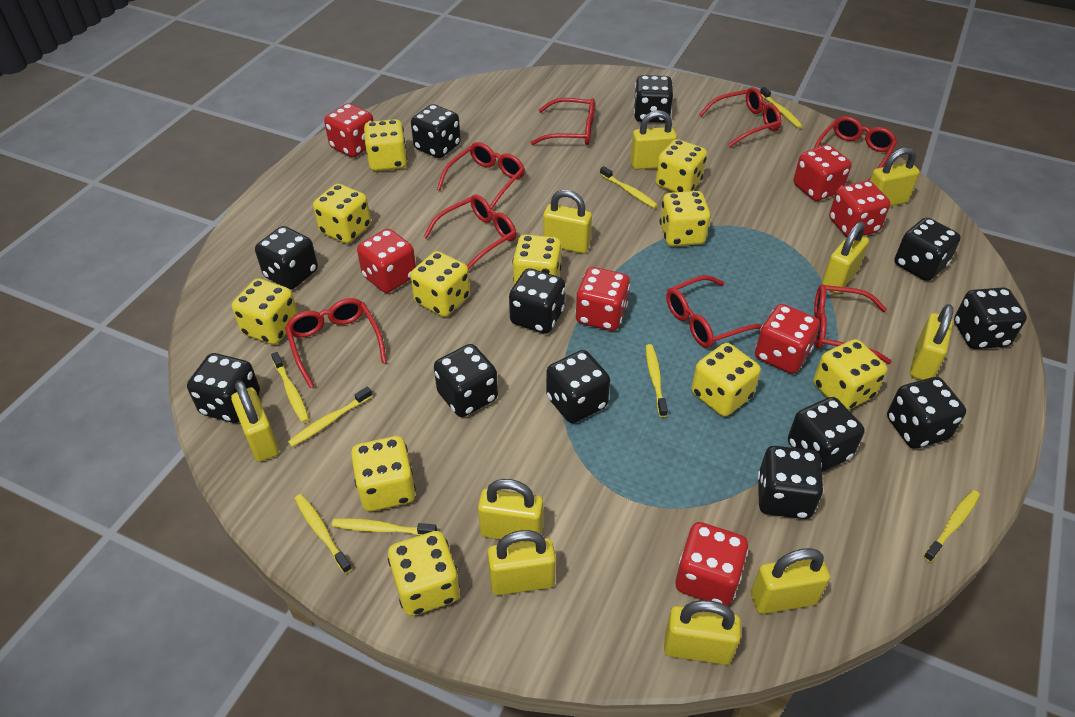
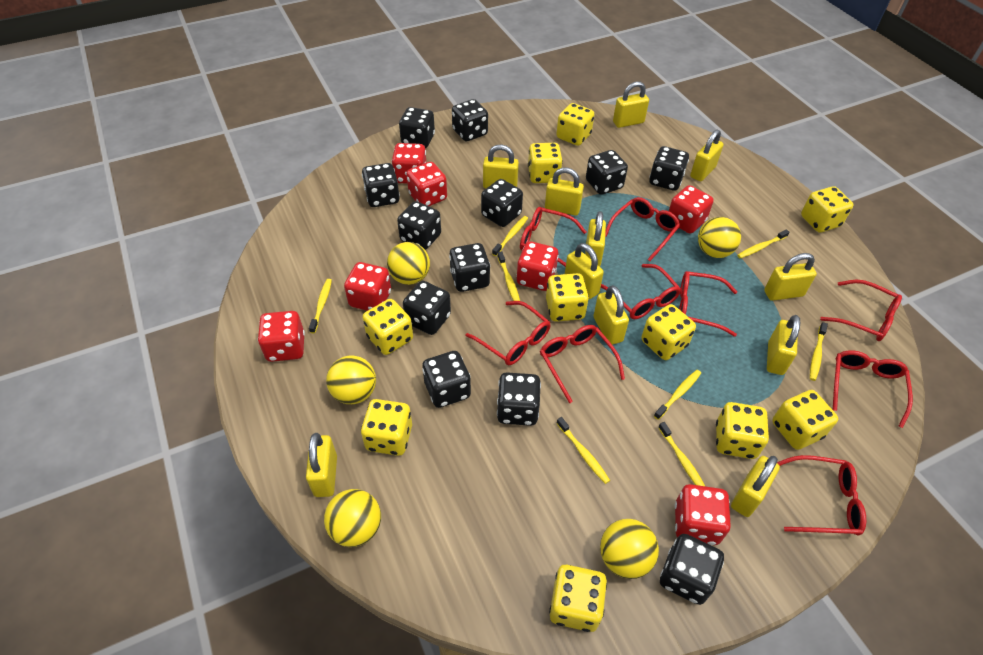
red glasses: [285,298,387,388] [423,194,516,270] [437,142,525,209] [530,98,595,145] [666,275,762,348] [699,87,781,147] [814,116,897,181] [814,284,892,364] = 8 -> [466,301,551,365] [520,207,586,267] [540,325,625,403] [601,264,681,319] [605,197,680,261] [679,271,737,337] [777,455,866,536] [820,280,902,341] [833,350,913,428] = 9
yellow ball: none = 0 -> [324,489,381,547] [326,356,376,404] [387,242,430,285] [600,519,659,579] [698,217,741,258] = 5
yellow dice: [232,278,298,345] [313,184,371,244] [351,436,416,512] [364,119,407,171] [388,531,460,616] [410,251,470,317] [512,234,561,285] [656,139,707,192] [660,191,711,246] [692,343,761,416] [813,339,887,410] = 11 -> [361,399,412,456] [363,299,413,355] [528,143,563,183] [546,273,589,322] [549,565,607,632] [556,103,595,146] [642,304,696,360] [716,402,769,459] [772,390,838,450] [801,186,853,233] = 10
yellow padlock: [231,381,279,462] [478,479,543,542] [488,530,556,595] [543,190,592,253] [630,110,677,170] [664,600,741,665] [751,548,830,614] [822,222,869,293] [870,147,920,206] [910,304,954,380] = 10 -> [306,433,337,497] [483,144,519,188] [545,168,584,216] [565,243,604,299] [585,211,606,267] [593,285,629,345] [613,82,649,128] [690,130,724,181] [731,456,780,517] [764,253,817,301] [767,315,800,375] = 11

